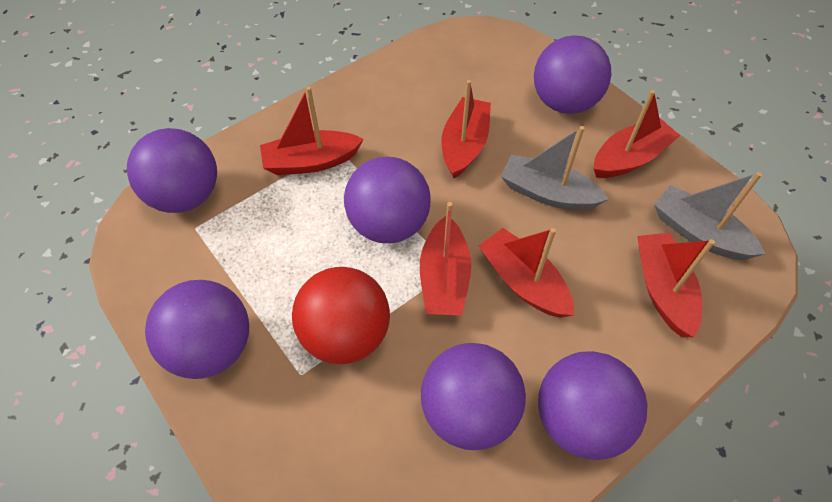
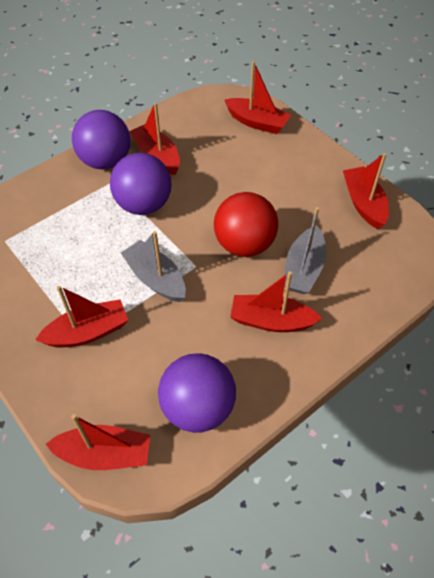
purple ball: [127,128,217,213] [145,280,249,379] [344,156,430,243] [421,343,526,450] [534,35,611,114] [538,351,647,460] = 6 -> [72,110,130,169] [110,153,172,215] [158,353,236,433] = 3

